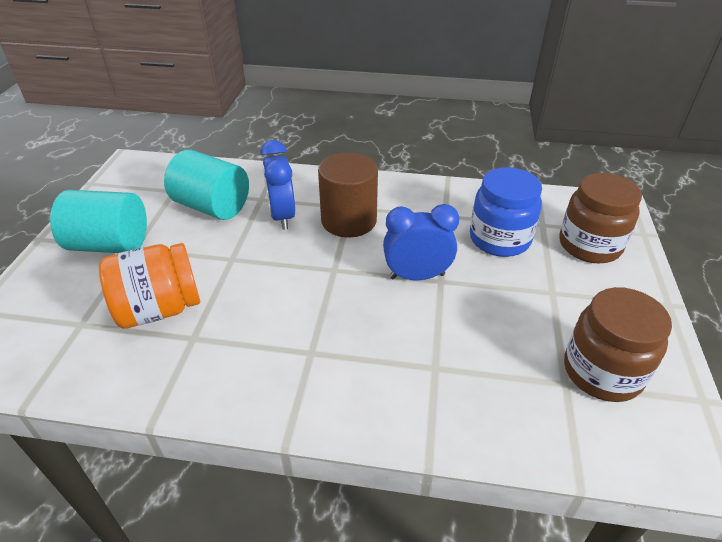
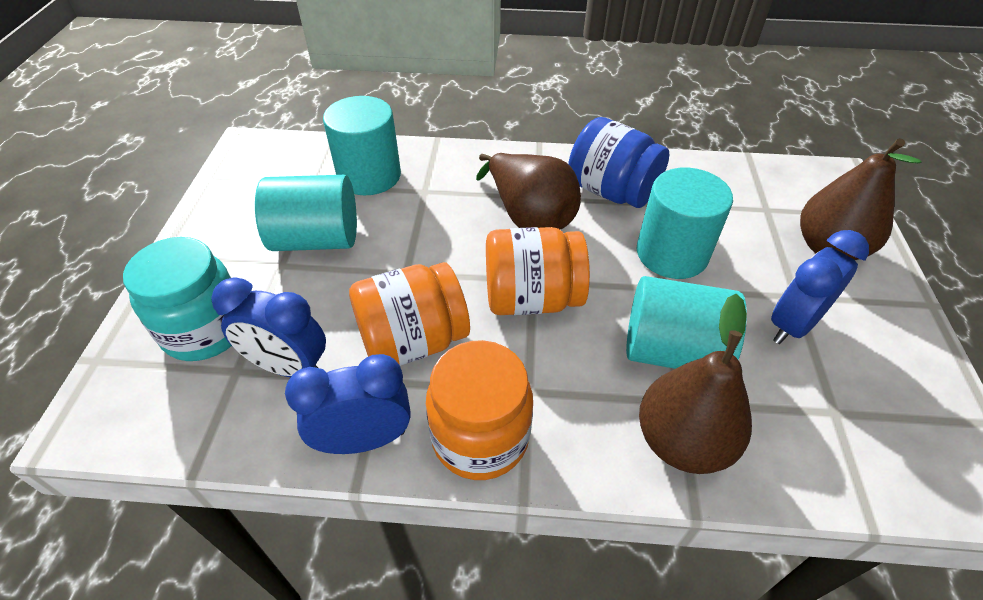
blue clock: [260,140,295,230] [383,204,459,280] = 2 -> [211,277,326,377] [285,354,411,454] [771,230,869,344] = 3
brown cylinder: [318,152,378,238] = 1 -> none = 0
brown jar: [559,173,642,263] [564,287,672,402] = 2 -> none = 0
brown pear: none = 0 -> [476,153,581,230] [639,294,752,474] [800,138,922,260] = 3
orange jar: [99,243,200,329] = 1 -> [349,262,470,366] [426,340,533,480] [486,227,590,315] = 3
turquoise cylinder: [50,190,147,253] [164,150,249,220] = 2 -> [255,175,357,251] [323,96,401,195] [626,276,747,369] [637,168,733,279] = 4
turquoise jar: none = 0 -> [123,237,231,361] = 1

